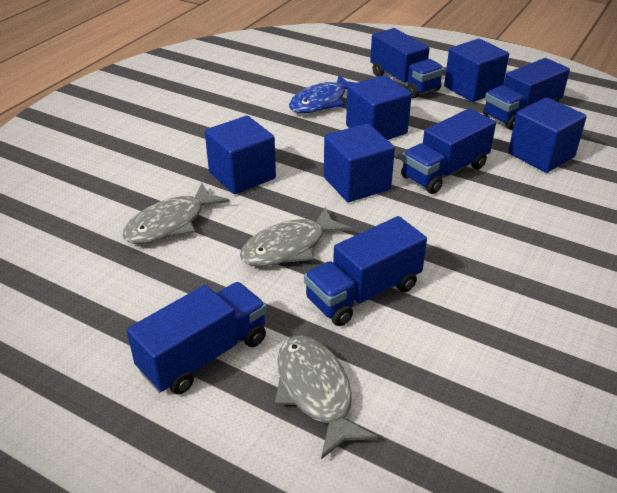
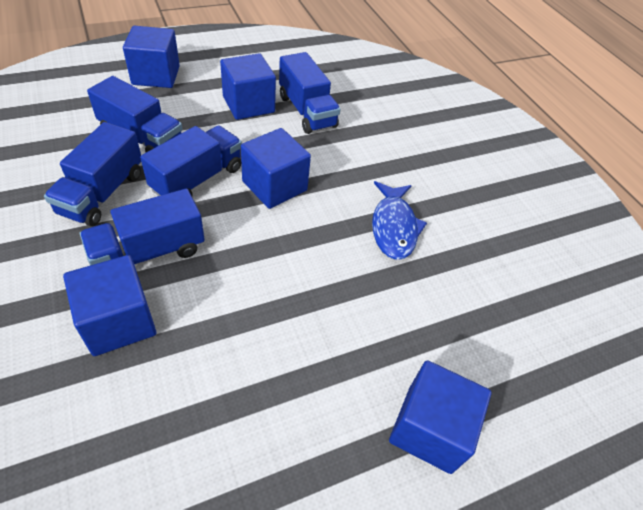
grey fish: [122,183,230,244] [240,207,352,267] [275,335,378,459] = 3 -> none = 0

